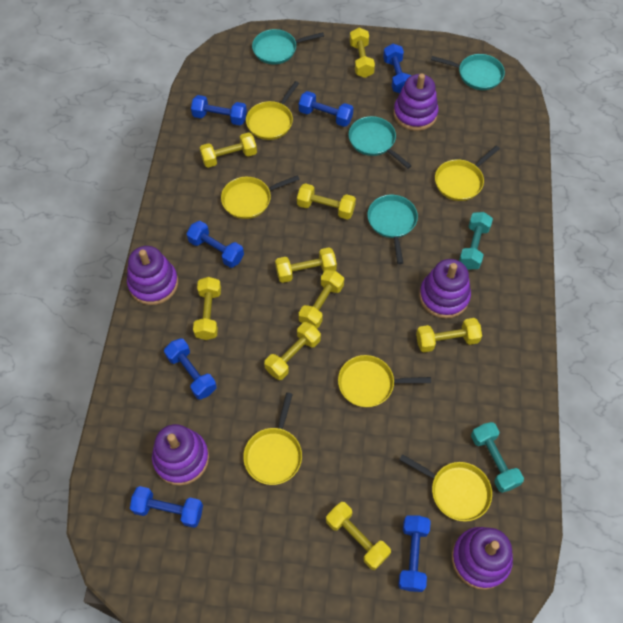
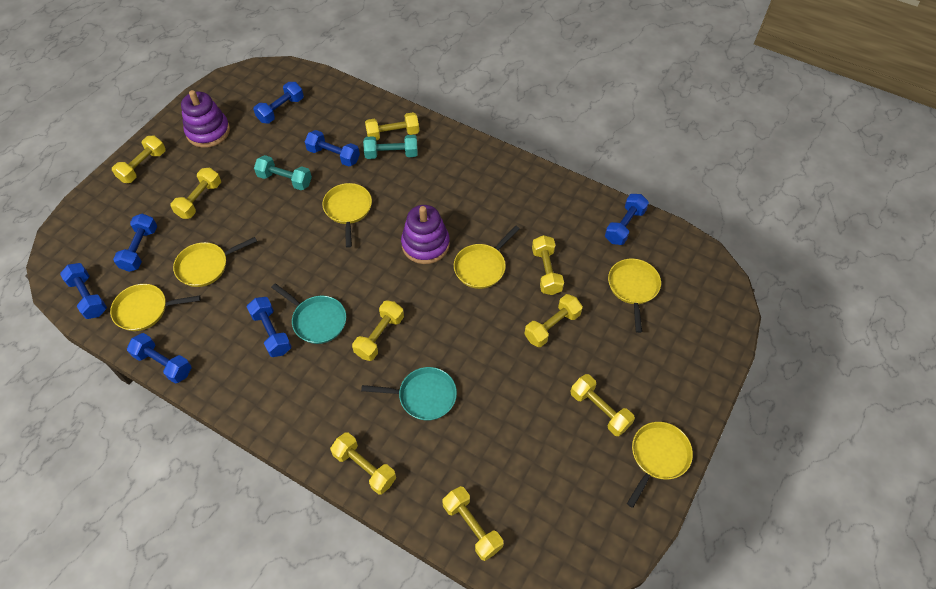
purple stacking toy: [127,246,178,305] [152,424,209,486] [393,73,438,131] [419,259,471,319] [452,527,513,590] = 5 -> [181,90,230,148] [401,205,450,264] = 2
turquoise pan: [252,29,324,64] [348,116,412,169] [367,195,418,264] [431,54,505,90] = 4 -> [271,283,346,344] [361,367,457,421] = 2

